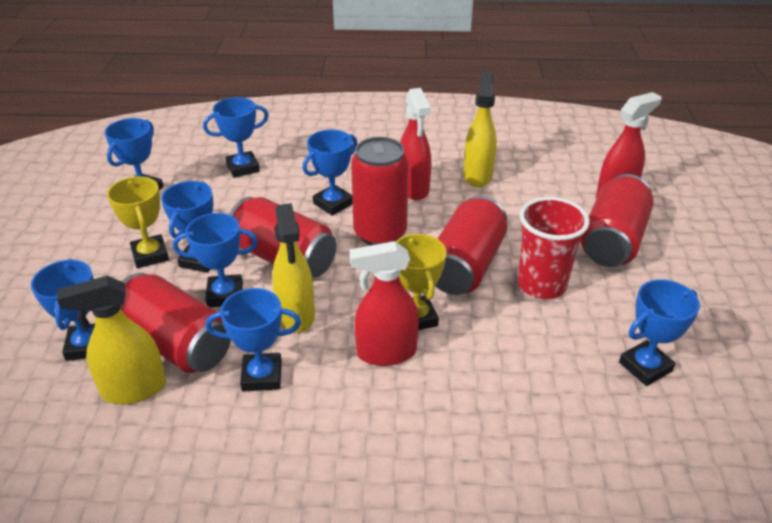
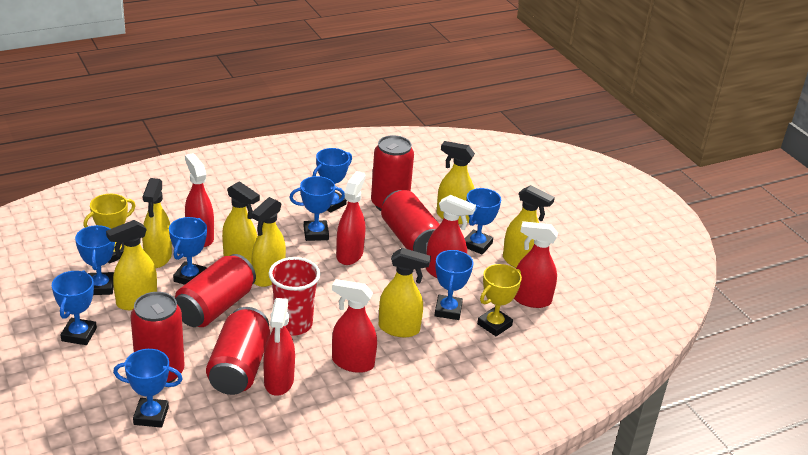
red spray bottle: [349,241,419,366] [400,88,431,200] [596,92,661,198] = 3 -> [185,153,214,247] [263,298,295,396] [332,279,377,373] [336,171,366,265] [426,195,476,278] [514,221,558,308] = 6
yellow spray bottle: [57,276,166,405] [272,203,315,332] [463,71,497,187] = 3 -> [106,220,157,310] [142,178,172,268] [222,181,260,265] [251,197,286,287] [379,248,431,337] [437,141,475,224] [503,185,555,268] = 7

